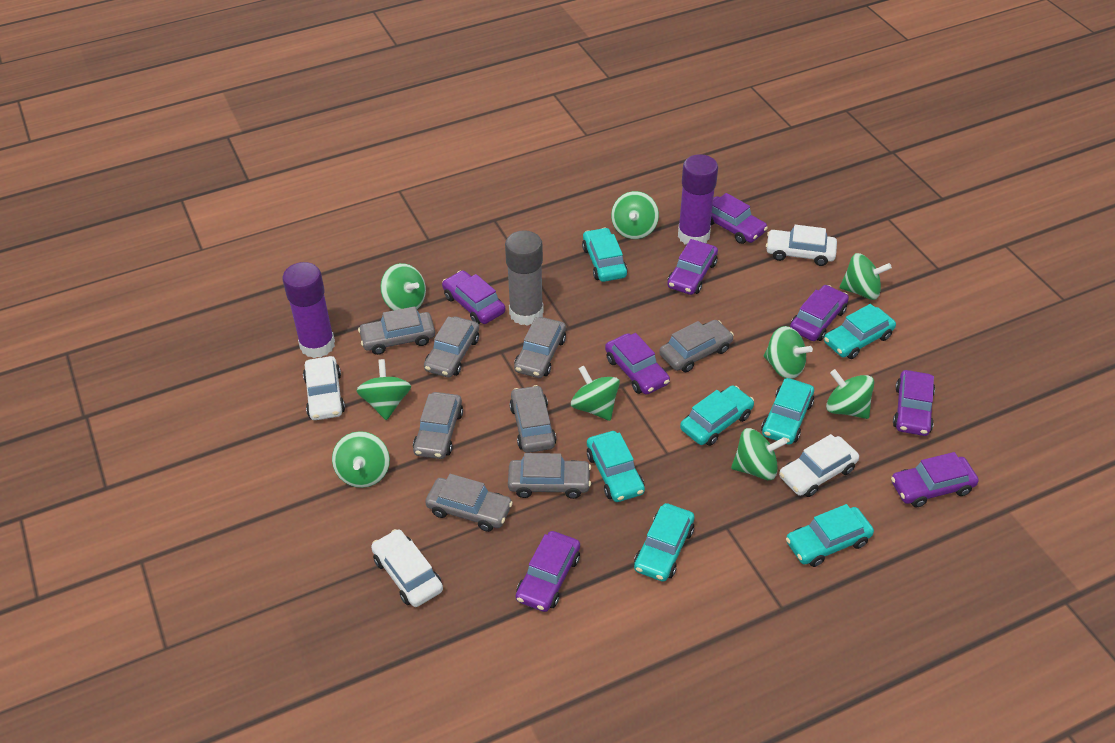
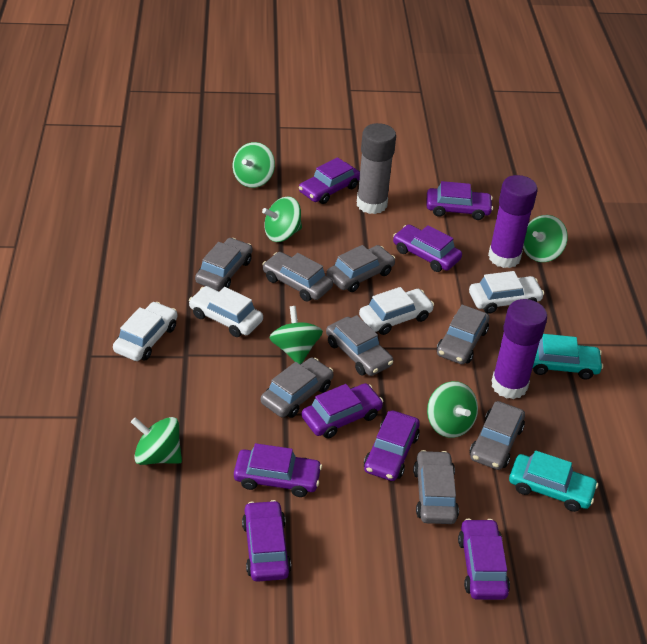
green spinning top: [332,431,390,488] [356,359,411,420] [380,263,426,310] [571,366,620,421] [611,191,659,239] [731,428,787,480] [764,326,813,379] [826,369,874,419] [840,253,892,300] = 9 -> [131,417,182,465] [233,142,275,188] [262,196,302,242] [269,306,323,364] [427,381,478,438] [523,215,568,262] = 6
turquoise car: [582,228,628,282] [587,431,645,502] [634,503,695,582] [680,385,754,446] [761,378,814,445] [786,504,874,567] [824,304,896,359] = 7 -> [509,450,598,512] [533,334,603,380] = 2

